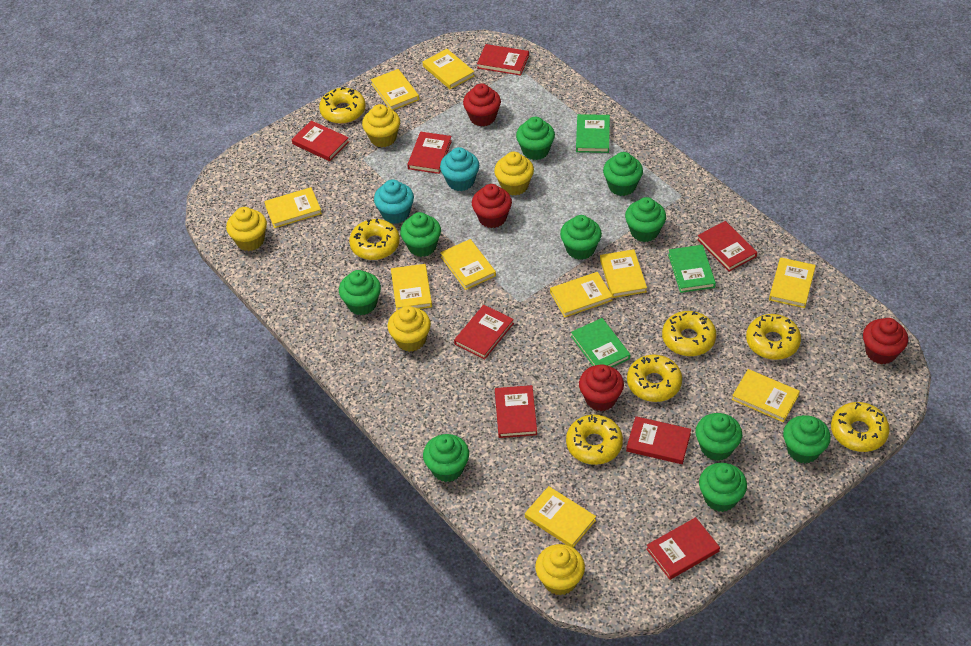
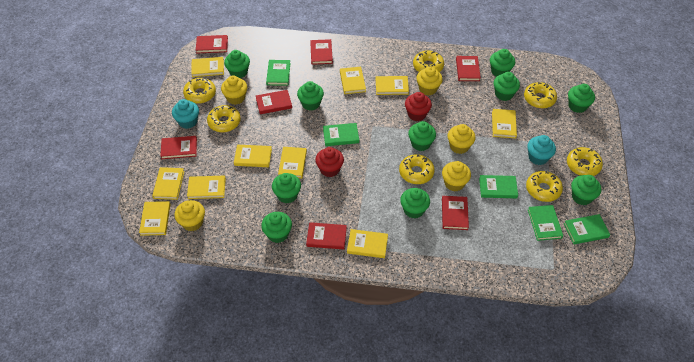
green book: [571,318,630,367] [576,114,610,153] [668,245,716,293] = 3 -> [266,60,291,86] [323,123,359,146] [479,175,518,198] [528,205,563,241] [564,214,610,244] = 5
red book: [292,120,349,161] [407,132,452,174] [454,305,514,360] [477,44,529,76] [495,385,537,438] [626,416,691,464] [646,517,720,580] [697,221,757,272] = 8 -> [160,136,197,159] [196,35,228,54] [256,90,292,114] [306,222,347,249] [310,39,333,65] [442,196,469,230] [456,56,481,81] = 7
red cupcake: [463,83,501,127] [472,184,512,228] [579,364,624,411] [863,318,908,364] = 4 -> [315,147,344,177] [405,92,432,121] = 2

